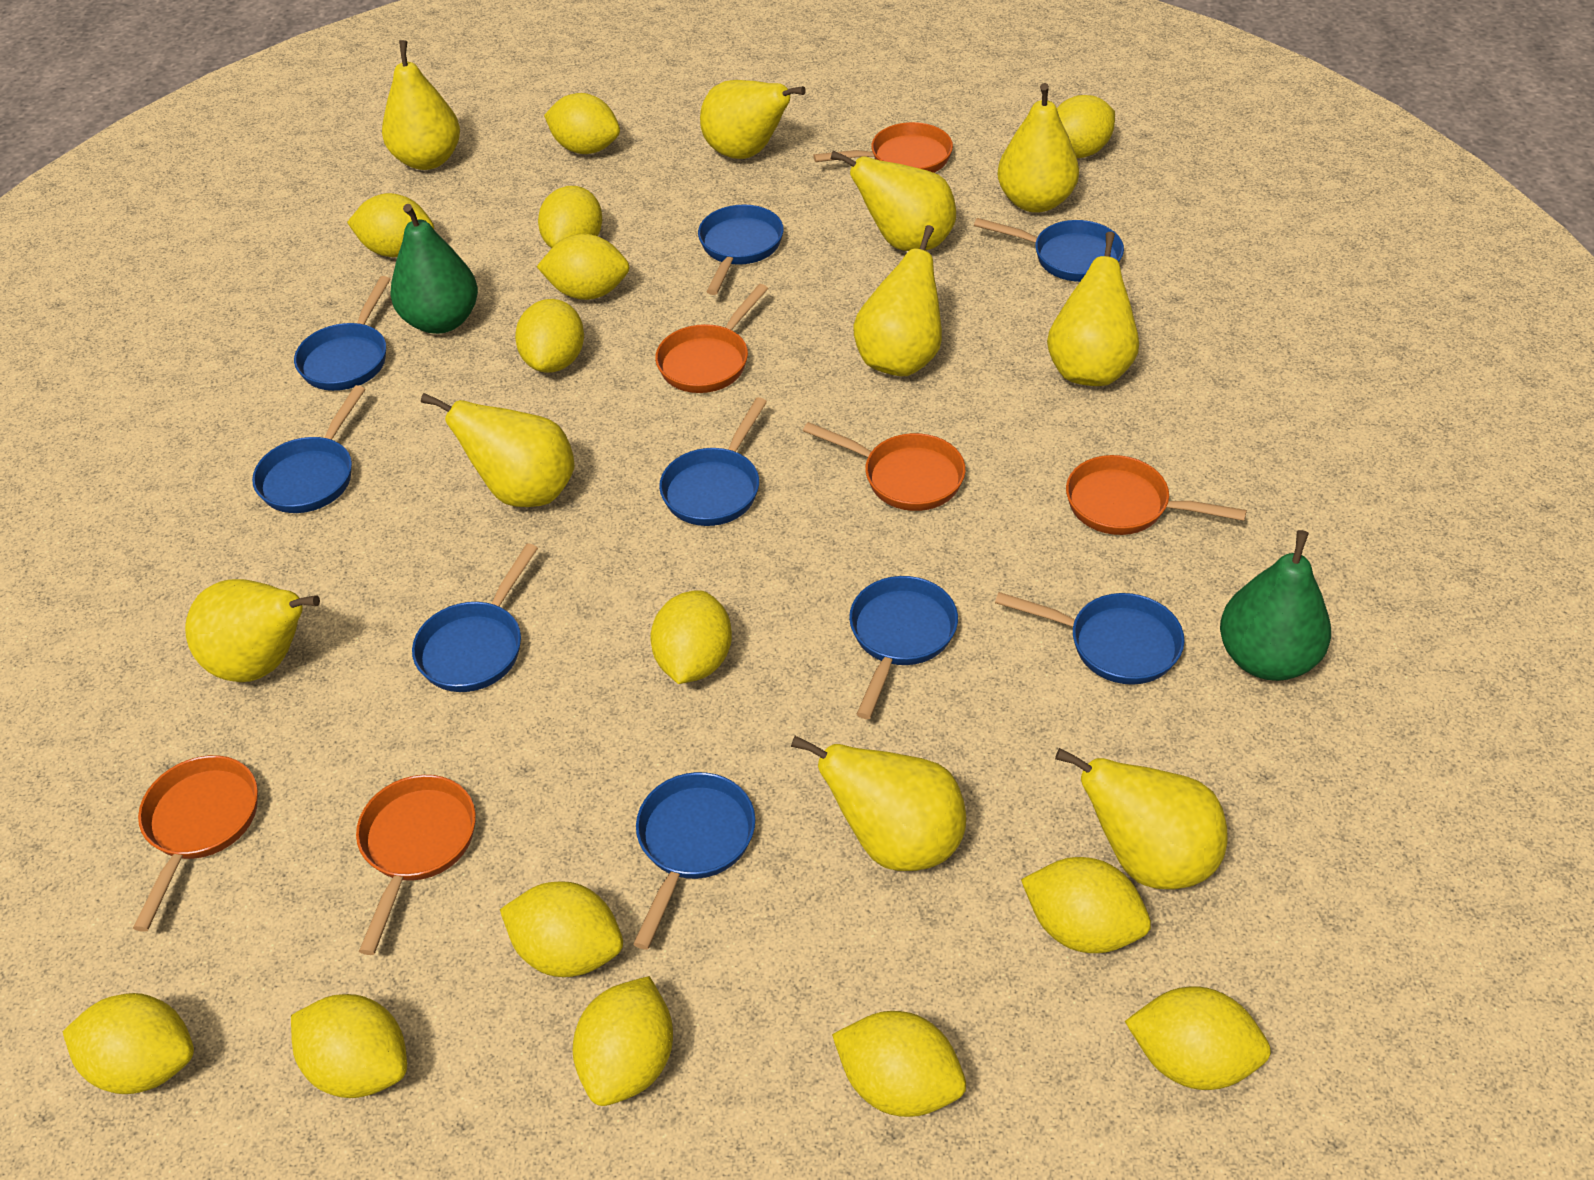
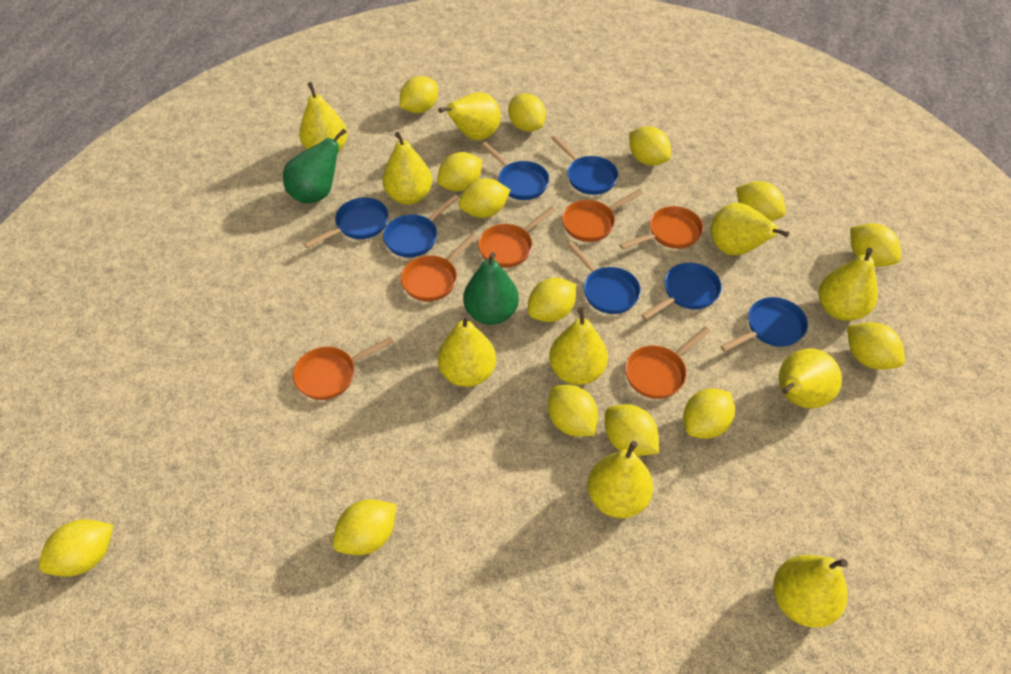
blue pan: [252,385,365,513] [294,276,391,391] [412,543,538,692] [633,772,755,950] [659,397,767,526] [698,204,784,295] [849,576,958,719] [974,218,1124,282] [995,592,1185,685] = 9 -> [303,197,388,248] [383,195,459,258] [481,142,549,200] [551,135,618,195] [567,242,641,314] [641,263,722,320] [720,297,808,352] = 7

